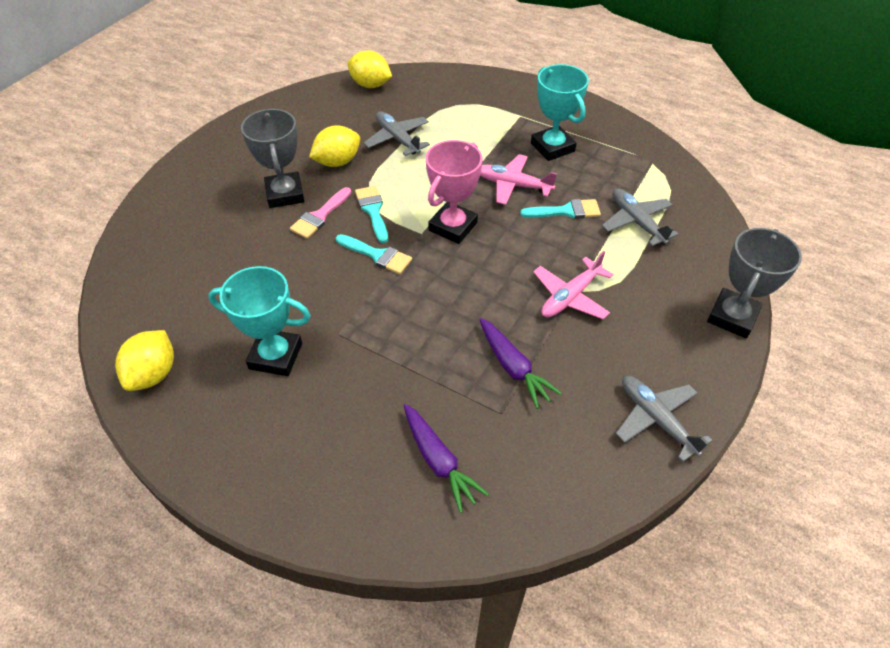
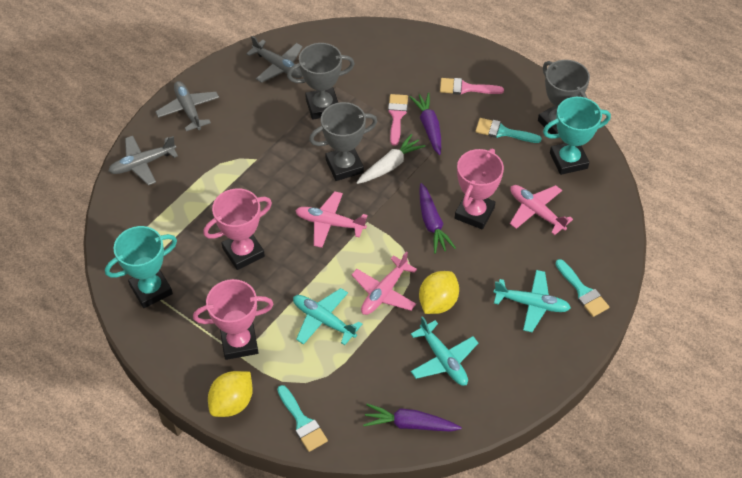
grey trophy: [241,109,304,208] [707,228,802,338] = 2 -> [287,43,355,120] [309,102,377,181] [538,60,590,139] = 3
pink brush: [290,187,351,239] = 1 -> [388,94,408,146] [440,78,504,95] = 2
pink plane: [480,154,557,205] [533,251,613,319] = 2 -> [295,191,367,248] [352,251,417,315] [510,185,573,235] = 3
pink trophy: [426,140,483,244] = 1 -> [193,279,274,360] [203,188,272,270] [455,149,504,230] = 3
purple carrot: [404,404,489,513] [479,318,562,409] = 2 -> [363,404,462,432] [410,92,441,155] [419,183,456,254] = 3
turquoise plane: none = 0 -> [293,288,362,345] [411,316,478,386] [493,270,571,332] = 3
white carrot: none = 0 -> [356,134,426,184] = 1
yellow lemon: [115,330,174,391] [309,125,360,167] [347,50,392,88] = 3 -> [208,371,253,417] [419,271,459,314] = 2

